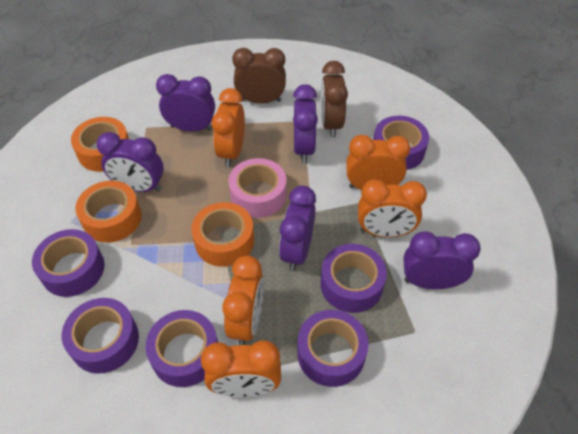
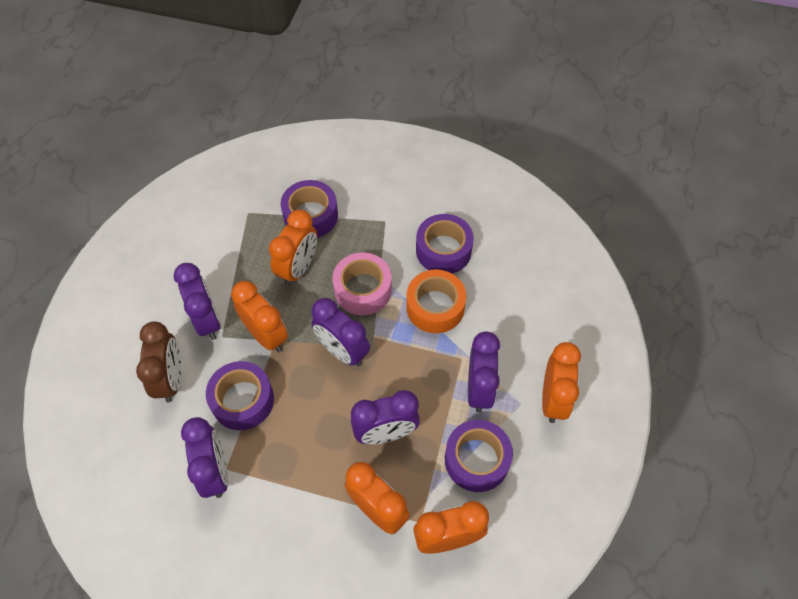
brown clock: [232,48,286,104] [321,61,348,138] = 2 -> [136,321,181,403] = 1
orange tape: [71,117,129,172] [75,181,142,243] [191,202,254,267] = 3 -> [406,270,466,333] = 1
purple tape: [32,229,105,297] [62,298,139,374] [145,310,218,387] [297,310,369,387] [320,244,387,313] [373,116,429,170] = 6 -> [206,361,274,430] [281,180,338,238] [416,214,474,273] [445,420,513,492] = 4

